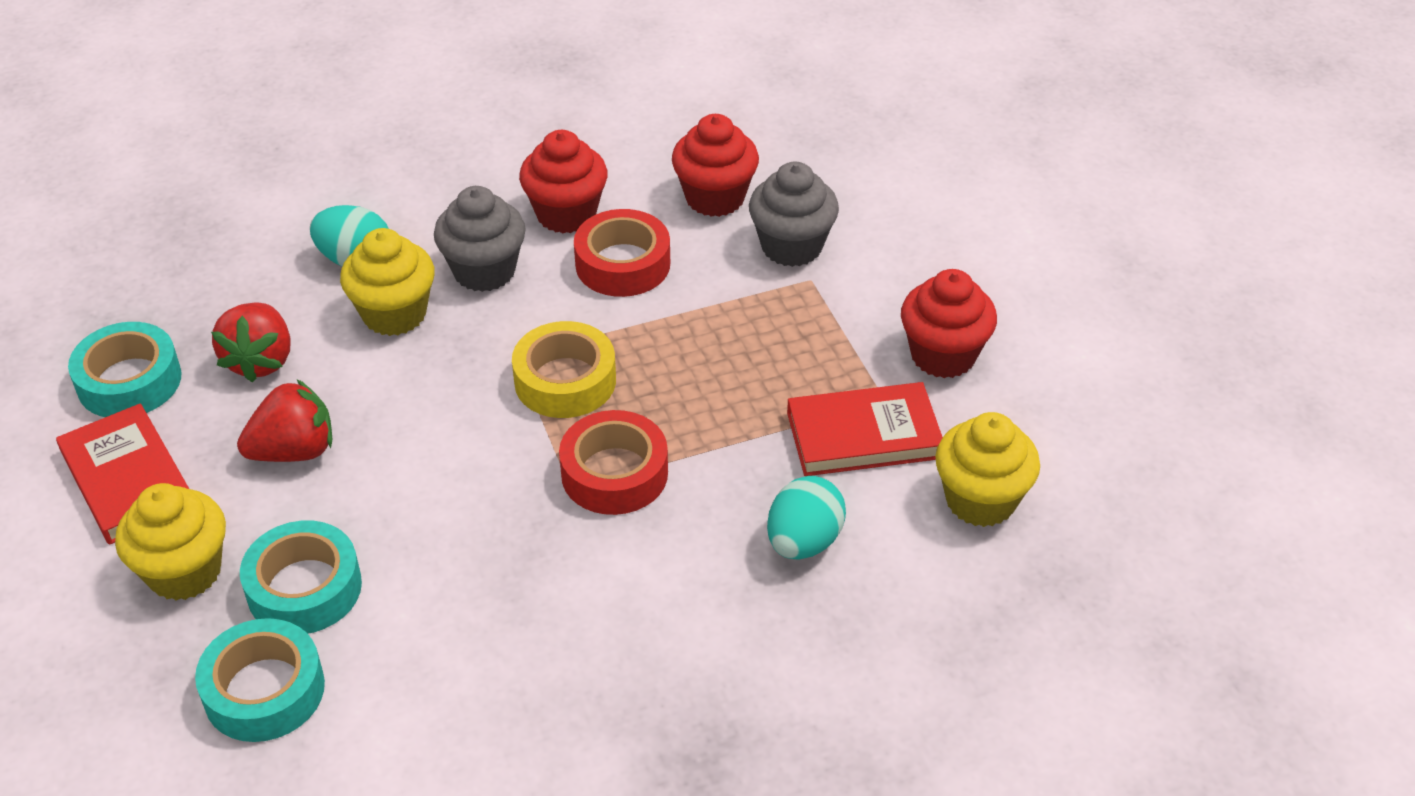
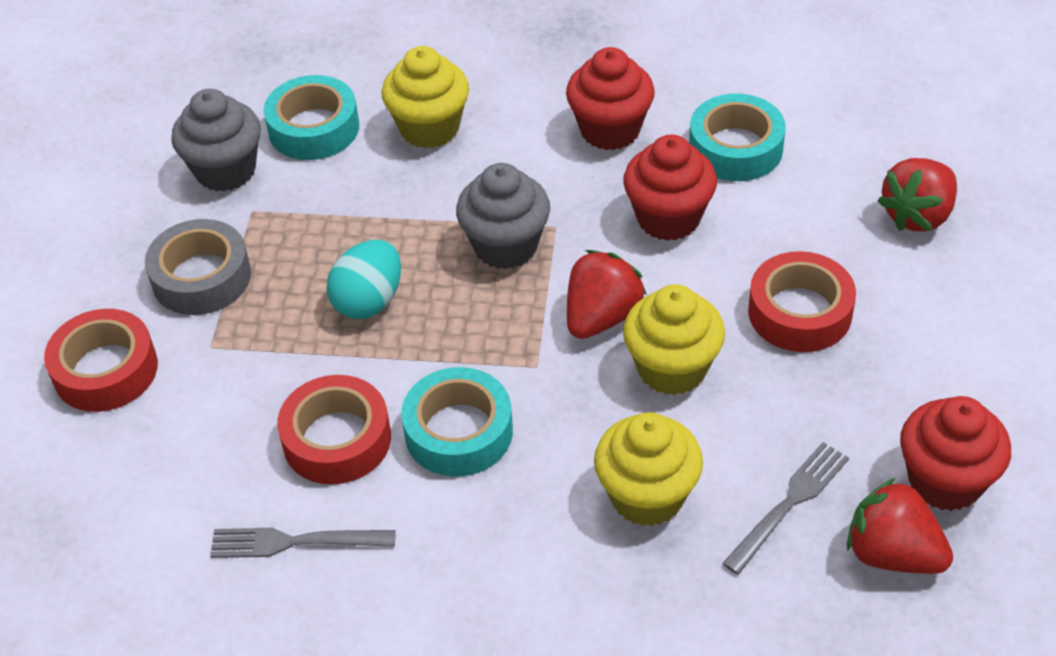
grey fork: none = 0 -> [210,528,396,558] [722,442,849,575] = 2
grey tape: none = 0 -> [145,219,251,315] = 1
red book: [56,403,189,545] [787,382,943,476] = 2 -> none = 0
red strawberry: [211,302,291,382] [237,379,332,462] = 2 -> [567,250,647,339] [847,478,953,574] [878,158,957,232] = 3
red tape: [559,410,668,515] [574,209,670,297] = 2 -> [44,309,158,412] [277,375,391,485] [748,251,856,352] = 3
turquoise egg: [310,205,389,266] [767,476,846,560] = 2 -> [327,240,401,319] = 1
yellow tape: [512,321,616,418] = 1 -> none = 0

